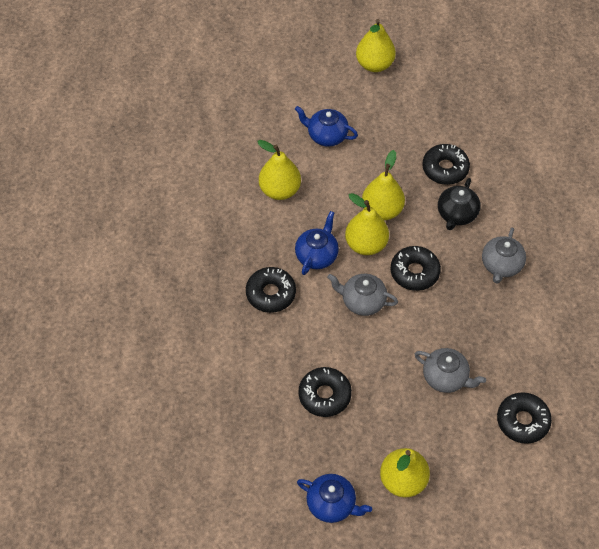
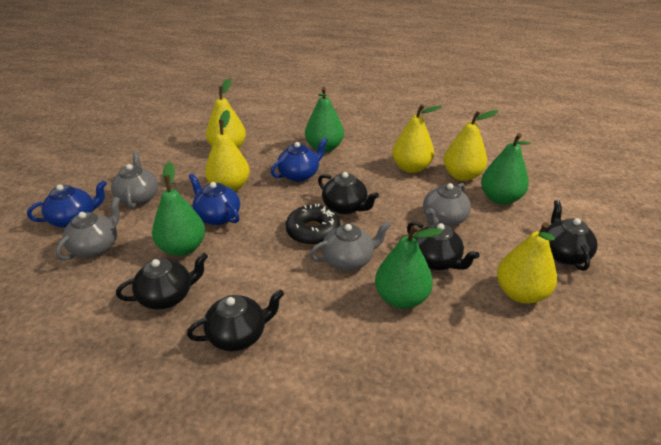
black donut: [246,267,296,313] [298,367,352,417] [391,246,441,291] [422,144,470,185] [497,392,552,444] = 5 -> [286,204,341,245] = 1
black teapot: [438,178,480,230] = 1 -> [116,253,208,310] [187,289,284,351] [318,172,379,215] [407,222,480,270] [544,200,598,271] = 5
green pear: none = 0 -> [152,162,205,256] [305,87,344,152] [375,225,443,309] [481,133,531,205] = 4
grey teapot: [327,274,398,316] [415,348,486,393] [482,227,526,284] = 3 -> [56,197,120,260] [111,152,158,209] [310,221,391,271] [423,183,471,227] = 4

